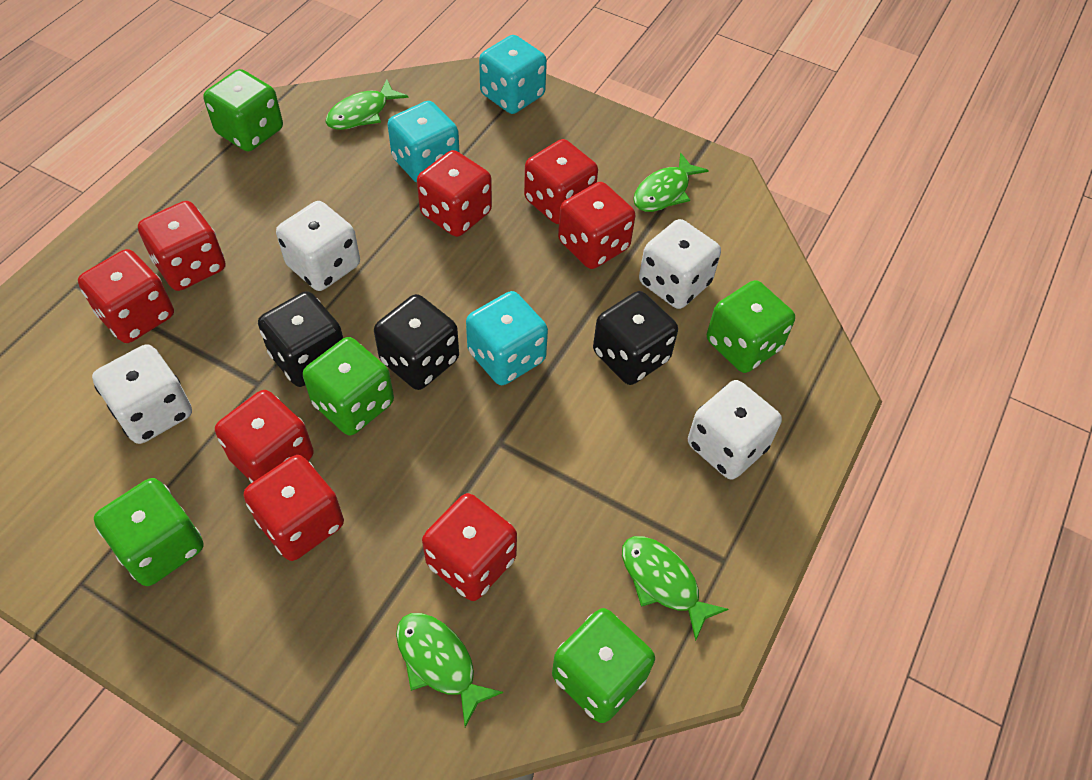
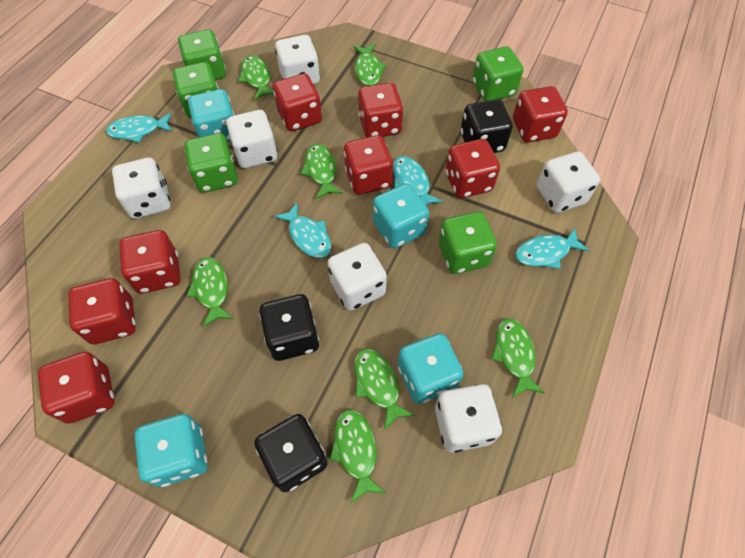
green fish: [326,79,408,130] [396,613,503,727] [622,536,728,641] [633,153,709,212] = 4 -> [187,257,234,327] [238,55,274,100] [301,144,343,199] [329,409,386,503] [353,44,387,86] [354,348,415,431] [492,318,545,398] = 7
turquoise dice: [388,101,460,183] [466,291,548,385] [479,35,547,114] = 3 -> [134,414,207,487] [188,89,234,142] [373,183,429,248] [398,333,464,404] = 4
turquoise fish: none = 0 -> [106,113,172,143] [274,203,332,258] [393,156,443,205] [515,228,589,269] = 4
white dice: [92,344,192,444] [276,201,360,291] [639,219,721,309] [688,380,782,479] = 4 -> [112,157,170,219] [226,110,277,168] [275,35,320,84] [327,243,387,311] [435,384,502,452] [537,151,600,213] = 6

